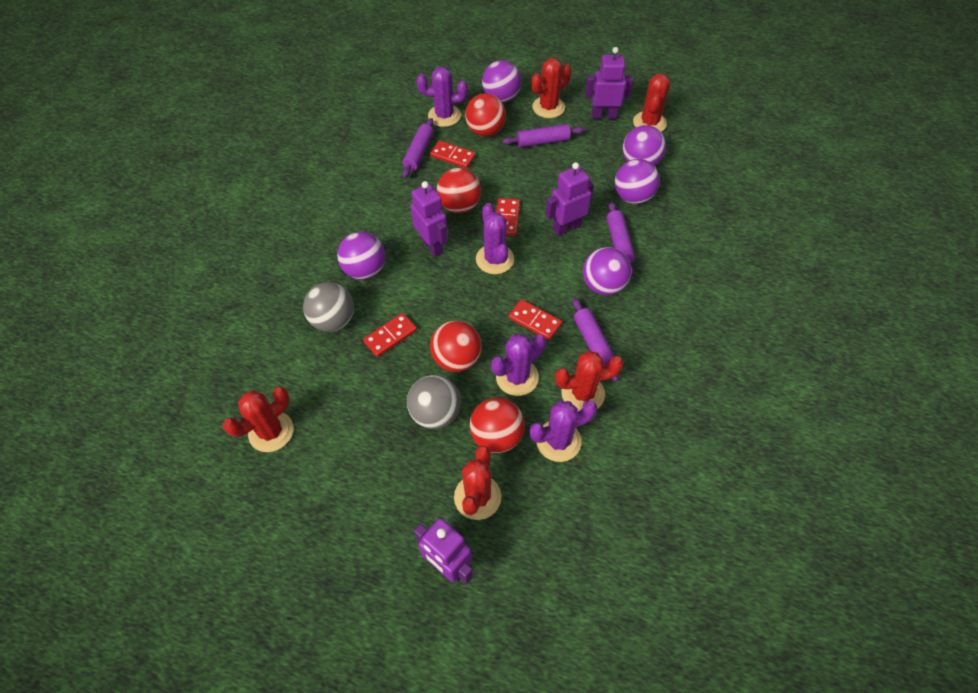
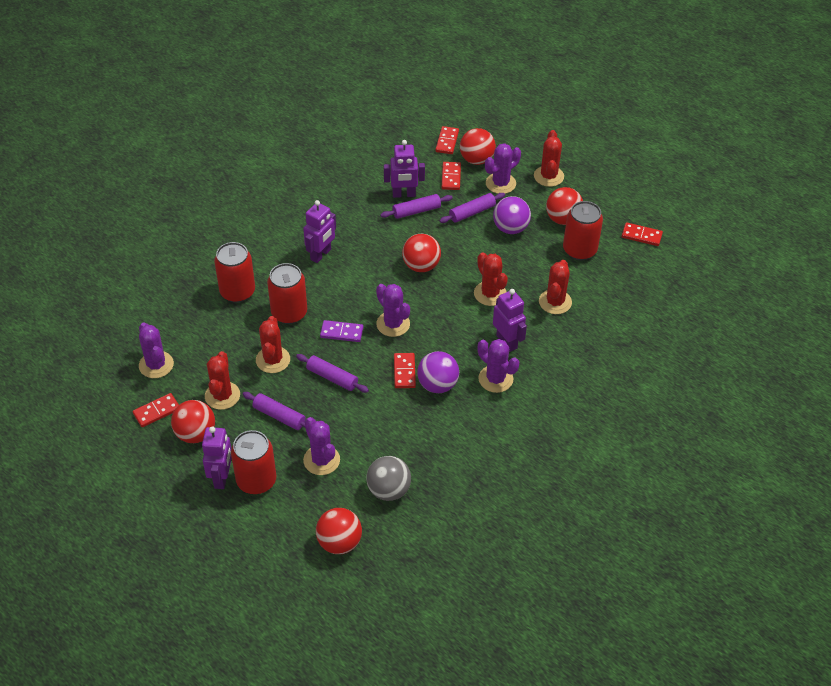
grey ball: [303,282,354,332] [407,375,461,429] = 2 -> [366,456,411,501] = 1
purple ball: [337,232,385,280] [482,60,521,102] [583,247,631,296] [615,159,660,204] [623,125,666,166] = 5 -> [417,351,459,393] [493,196,531,234] = 2
purple cactus: [417,67,468,127] [476,203,514,274] [491,334,546,396] [529,401,597,462] = 4 -> [139,322,174,378] [303,417,340,475] [376,284,410,337] [477,339,519,393] [485,143,521,194] = 5
purple domino: none = 0 -> [320,320,363,342] = 1
red ball: [430,321,482,372] [437,168,481,213] [465,93,506,136] [470,398,525,453] = 4 -> [171,400,215,443] [316,508,362,554] [402,234,441,272] [460,128,496,165] [546,187,583,225] = 5
red can: none = 0 -> [214,242,255,303] [231,430,276,494] [267,263,307,324] [563,201,603,260] = 4
red domino: [363,313,417,357] [430,140,476,168] [496,198,520,236] [509,299,562,340] = 4 -> [133,393,179,427] [394,353,416,388] [435,126,459,154] [442,162,461,190] [622,222,663,246] = 5

